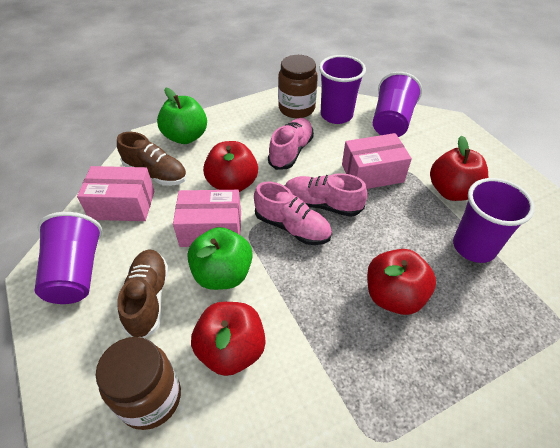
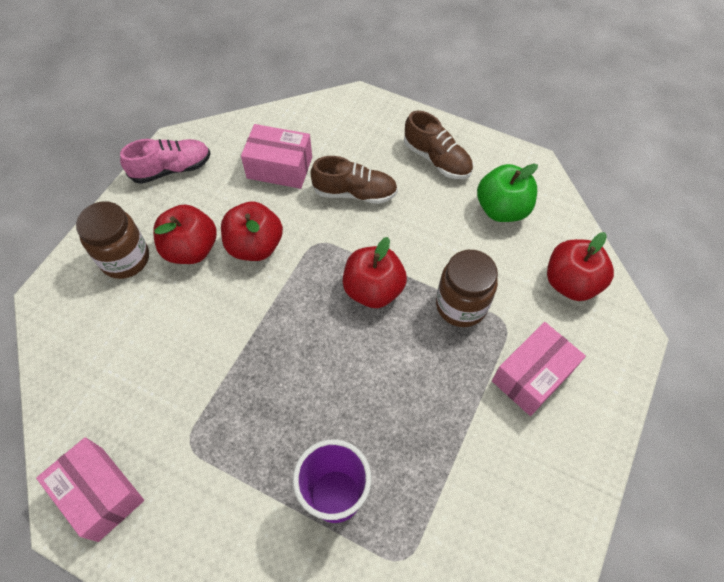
green apple: [157,88,207,144] [188,227,253,290] = 2 -> [477,164,538,222] = 1
pink shoe: [254,182,332,245] [268,118,314,170] [285,173,367,217] = 3 -> [120,139,210,184] = 1
purple cup: [35,212,103,304] [319,55,366,124] [373,72,422,137] [453,178,535,263] = 4 -> [293,439,372,523] = 1

